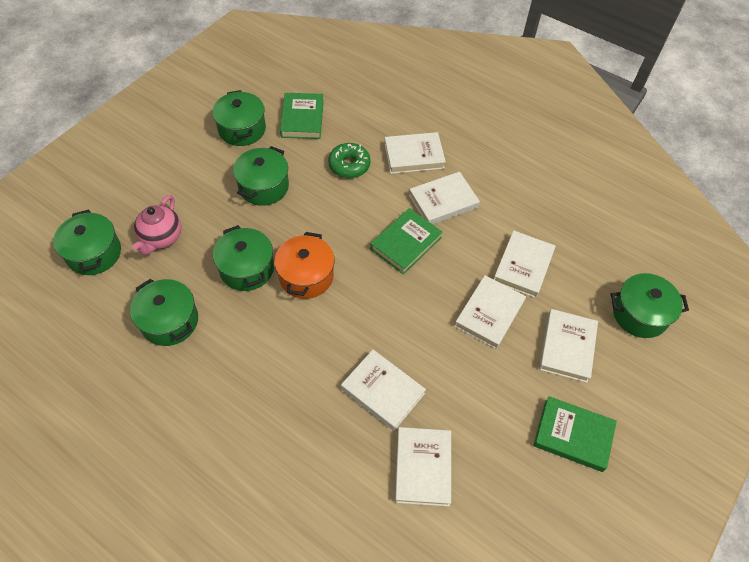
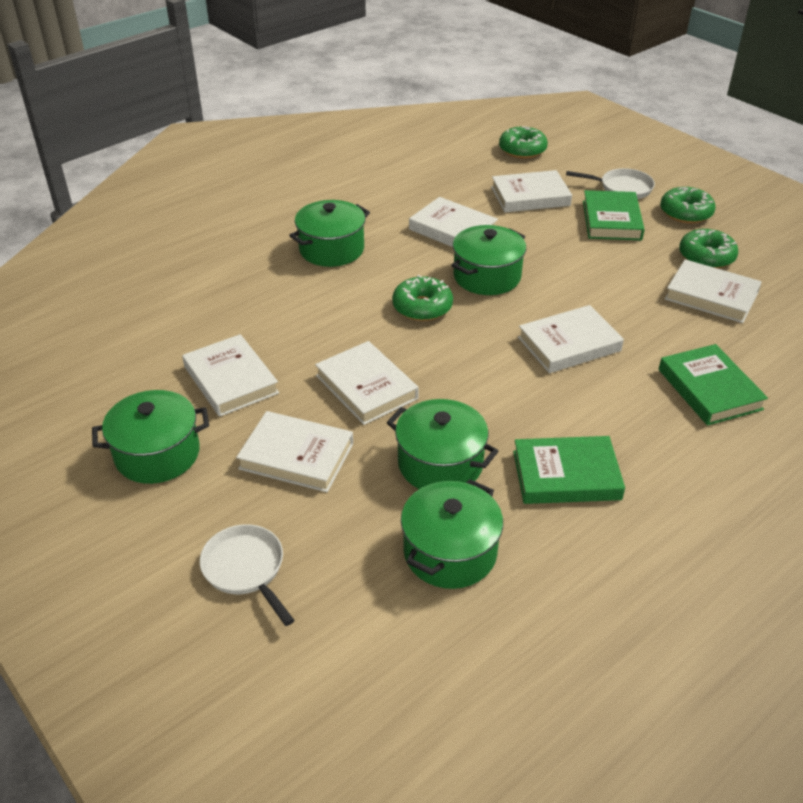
green donut: [328,143,371,178] = 1 -> [392,275,453,321] [499,126,548,159] [660,187,716,224] [679,229,738,269] = 4
green pot: [53,210,121,275] [130,279,198,346] [212,90,266,146] [213,225,274,291] [233,146,289,206] [611,273,689,338] = 6 -> [92,390,209,484] [289,200,370,267] [387,399,498,489] [401,479,503,589] [451,225,526,295] = 5
orange pot: [274,232,335,299] = 1 -> none = 0
pink teapot: [133,195,182,255] = 1 -> none = 0
white pan: none = 0 -> [200,524,294,626] [566,168,655,199] = 2

